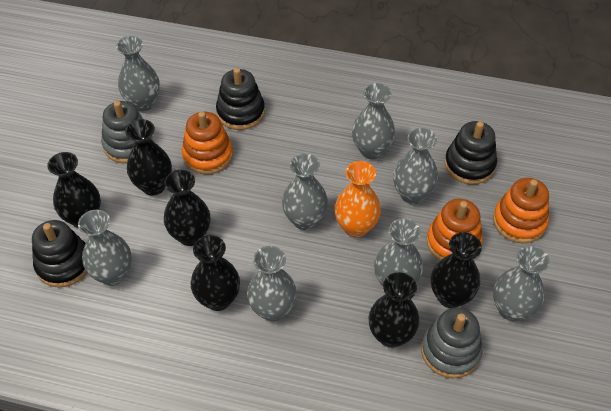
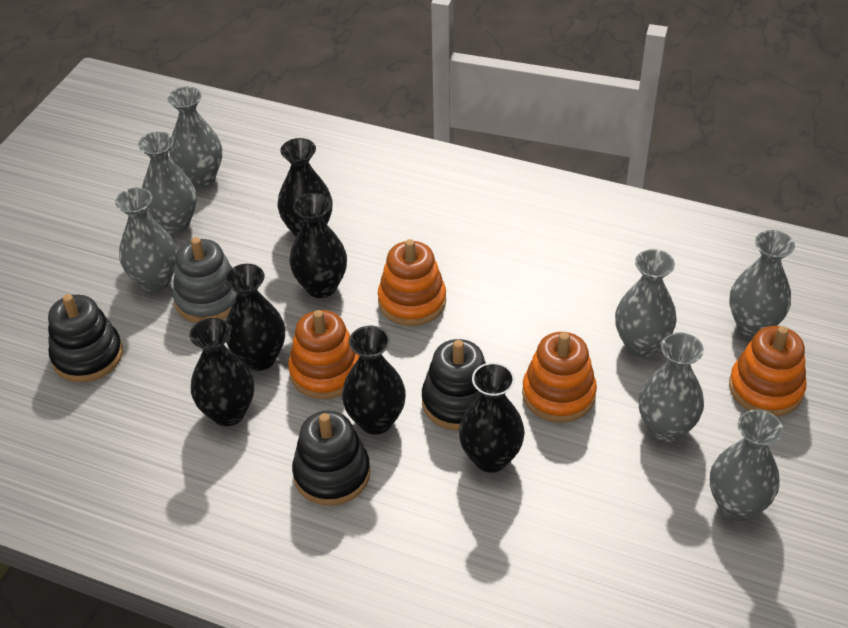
grey stacking toy: [101,101,153,164] [421,308,482,378] = 2 -> [172,237,237,323] = 1
grey vase: [78,210,132,286] [116,36,160,112] [247,246,297,322] [282,153,328,230] [352,83,395,159] [374,218,423,286] [393,128,438,204] [493,246,550,321] = 8 -> [115,187,177,292] [138,131,197,234] [168,87,222,187] [615,249,677,357] [639,332,704,442] [710,409,783,521] [729,230,795,337] = 7
orange stacking toy: [182,112,233,174] [426,199,483,260] [493,178,549,243] = 3 -> [288,310,360,399] [378,239,446,326] [522,332,597,423] [729,326,806,417] = 4
orange vase: [334,161,381,238] = 1 -> none = 0

